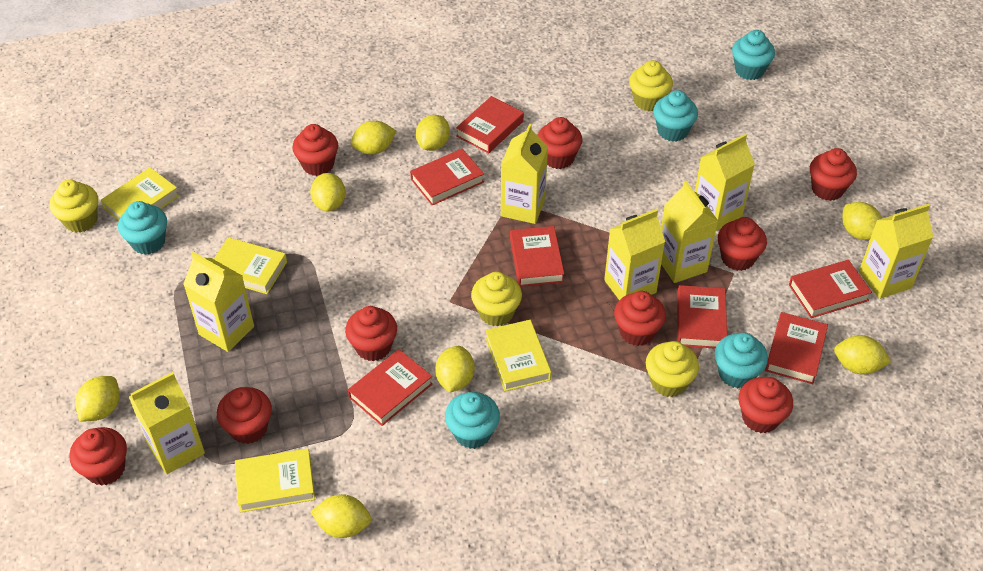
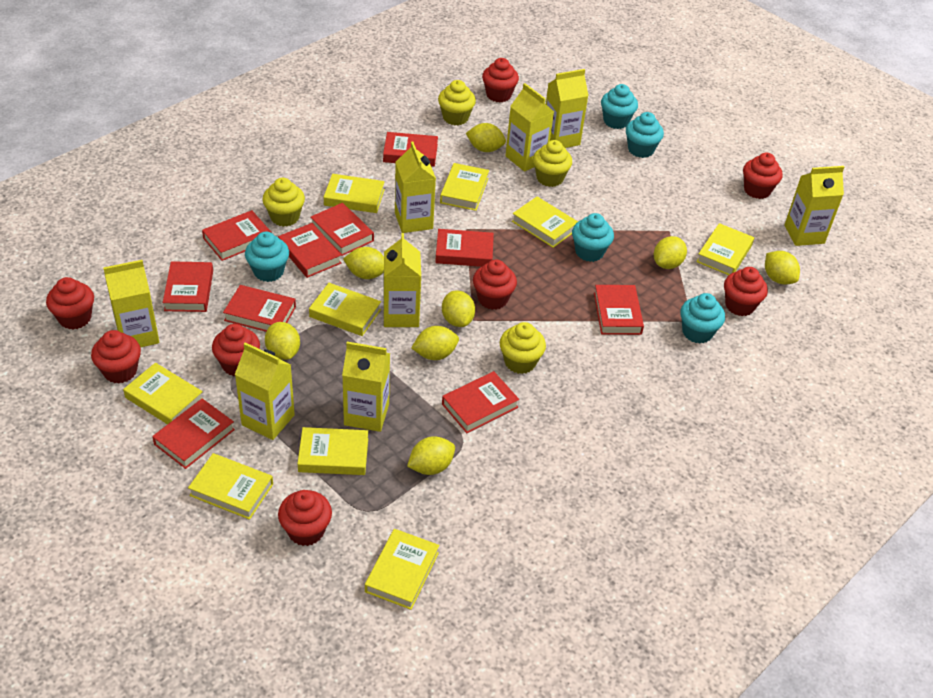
red book: [348,349,433,426] [410,149,484,206] [456,96,524,154] [510,226,564,287] [677,285,727,348] [765,312,828,384] [789,260,872,318] = 7 -> [152,398,235,469] [163,261,213,312] [202,210,271,261] [223,285,296,332] [278,223,341,278] [311,203,374,256] [383,132,438,167] [435,229,494,267] [442,371,519,433] [594,285,644,335] = 10
red cupcake: [69,427,127,486] [217,387,272,444] [292,124,338,176] [345,306,397,361] [537,117,583,169] [614,291,666,346] [718,217,767,271] [738,377,793,433] [810,148,857,201] = 9 -> [46,277,94,329] [91,330,141,384] [212,324,260,376] [278,490,332,546] [473,259,517,310] [482,58,519,103] [724,267,768,316] [743,152,783,199] = 8
yellow book: [101,167,179,221] [214,237,287,294] [235,448,315,512] [485,320,551,391] = 4 -> [123,363,203,424] [188,453,273,520] [297,427,368,475] [309,283,381,336] [324,174,385,213] [365,529,439,610] [440,163,489,211] [512,197,578,248] [696,223,754,275] = 9
yellow carton: [129,372,205,474] [183,252,254,352] [501,124,548,224] [604,209,665,300] [661,181,718,283] [695,134,755,231] [859,204,933,299] = 7 -> [103,260,159,348] [235,342,295,440] [342,342,390,432] [383,233,421,327] [395,141,436,233] [505,83,554,172] [546,69,589,148] [784,166,844,246] = 8

